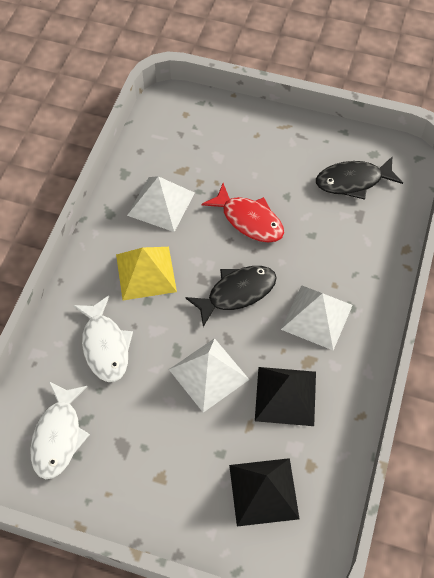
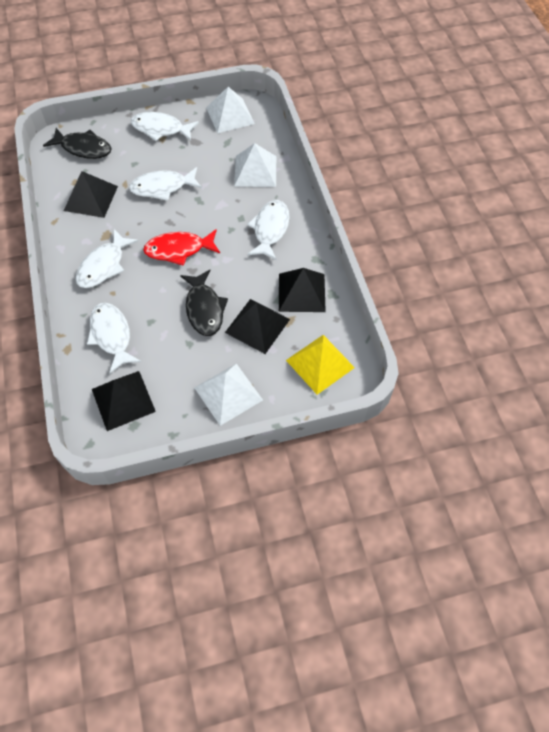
black pyramid: [229,458,300,527] [255,367,316,426] = 2 -> [64,171,118,218] [92,371,156,431] [225,299,290,354] [279,268,326,312] = 4
white fish: [30,381,90,479] [73,295,133,382] = 2 -> [76,229,138,288] [87,303,141,374] [129,167,202,201] [131,112,199,141] [247,200,290,261] = 5

